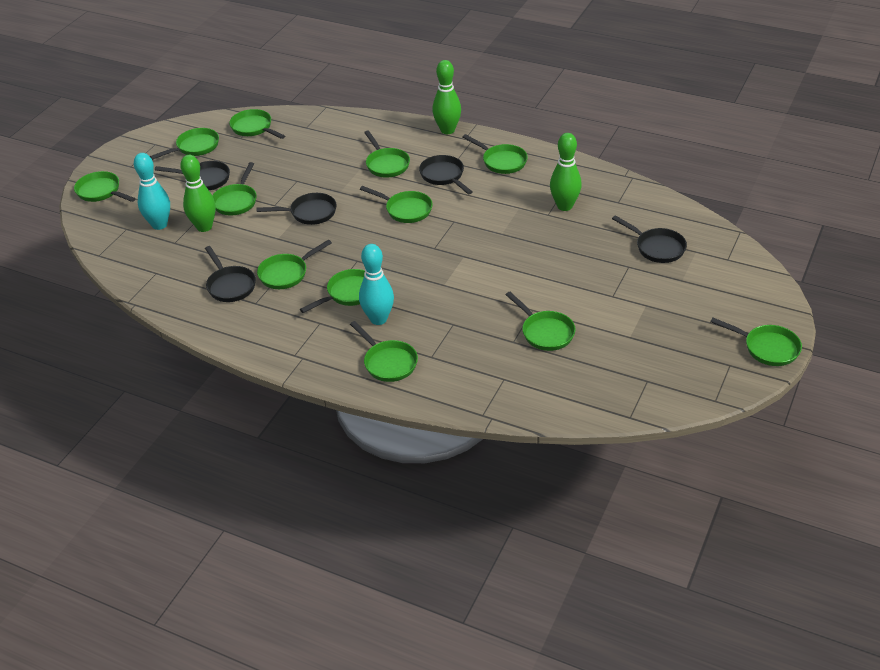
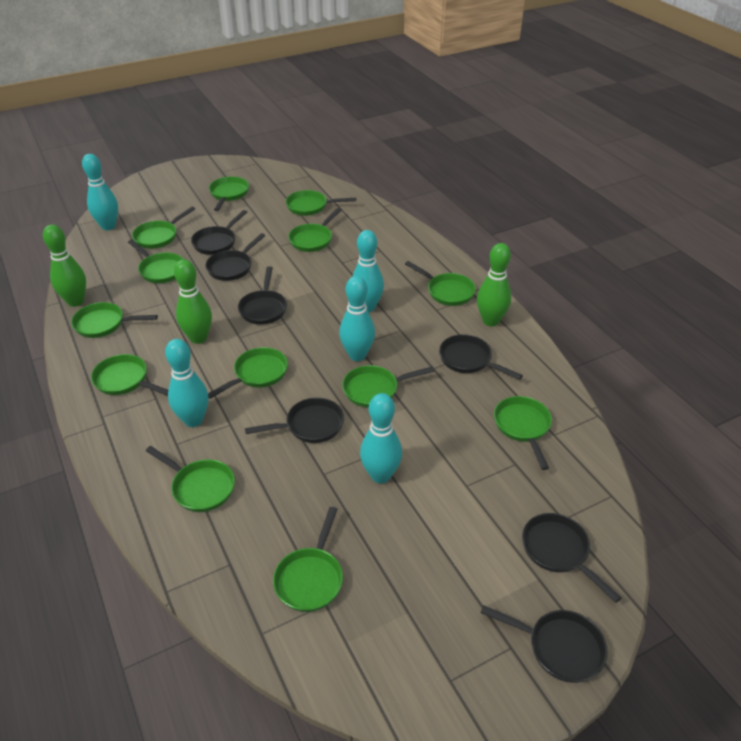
black pan: [155,161,230,190] [205,246,256,302] [257,193,337,225] [419,155,472,194] [612,215,687,263] = 5 -> [191,210,247,255] [205,233,265,281] [238,266,287,325] [245,397,344,443] [439,334,523,380] [480,605,607,683] [522,513,621,603] = 7
green pan: [74,171,136,202] [150,128,219,160] [212,162,257,215] [229,109,285,139] [257,240,332,289] [300,269,365,313] [350,321,418,382] [360,186,433,223] [364,130,410,178] [463,134,528,174] [506,292,576,351] [710,318,802,366] = 12 -> [71,302,158,338] [91,354,168,396] [128,240,183,283] [132,207,195,249] [146,446,235,512] [208,347,288,399] [209,176,249,211] [273,507,343,612] [286,190,356,216] [288,208,341,252] [342,365,434,408] [405,261,476,306] [494,396,552,470] = 13
turquoise bowling pin: [134,153,170,230] [359,244,394,325] = 2 -> [82,154,118,230] [165,339,208,427] [339,276,375,361] [352,230,384,313] [360,393,402,484] = 5

